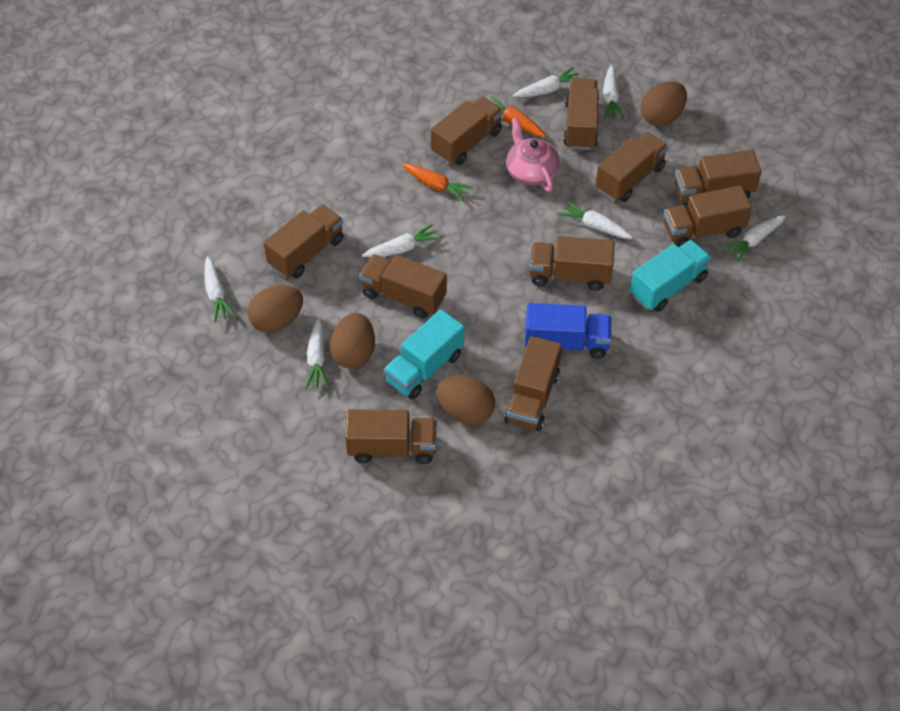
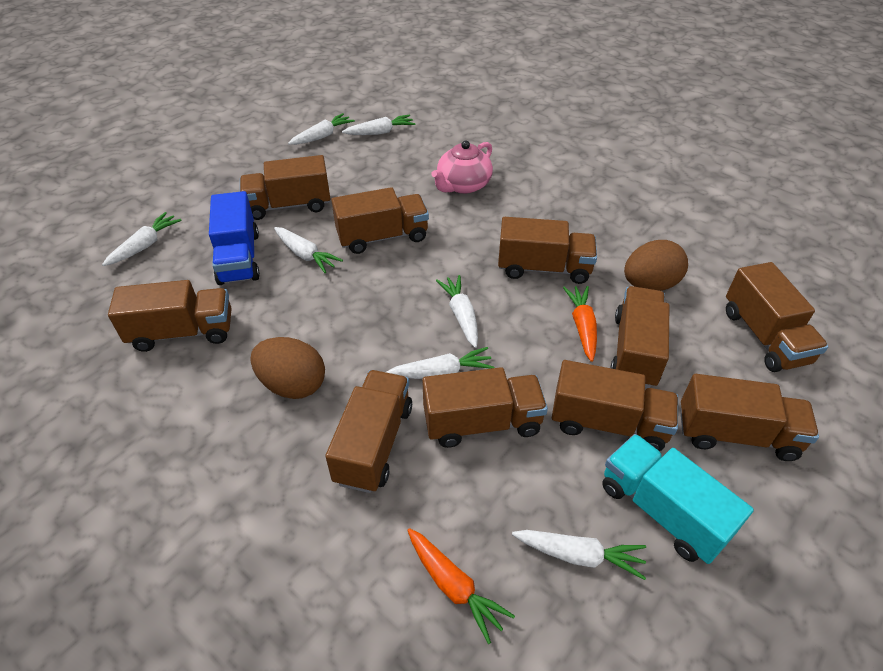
brown egg: [248,285,303,333] [330,313,375,369] [437,376,495,425] [641,81,687,126] = 4 -> [250,337,325,399] [624,240,688,291] = 2
turquoise truck: [384,309,464,399] [630,240,712,312] = 2 -> [602,434,754,564] = 1

